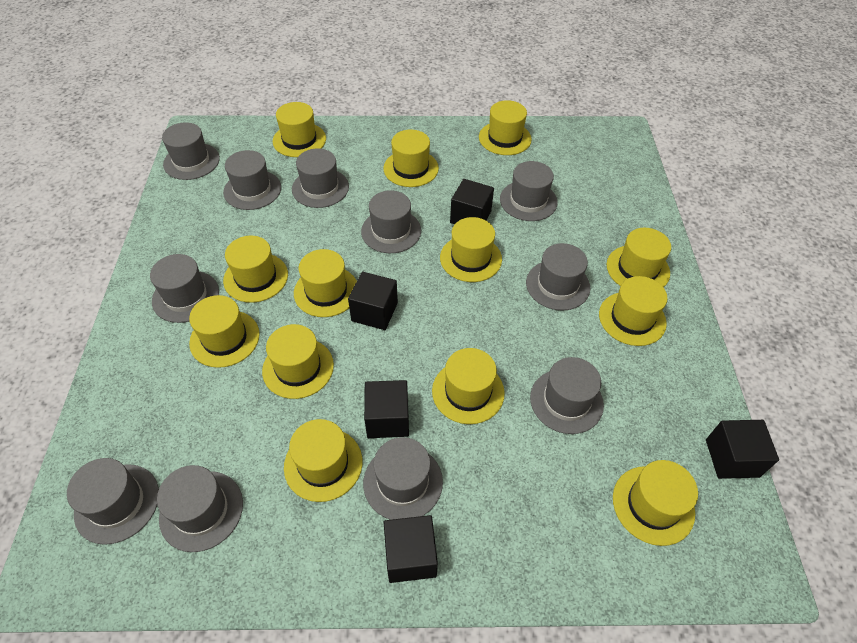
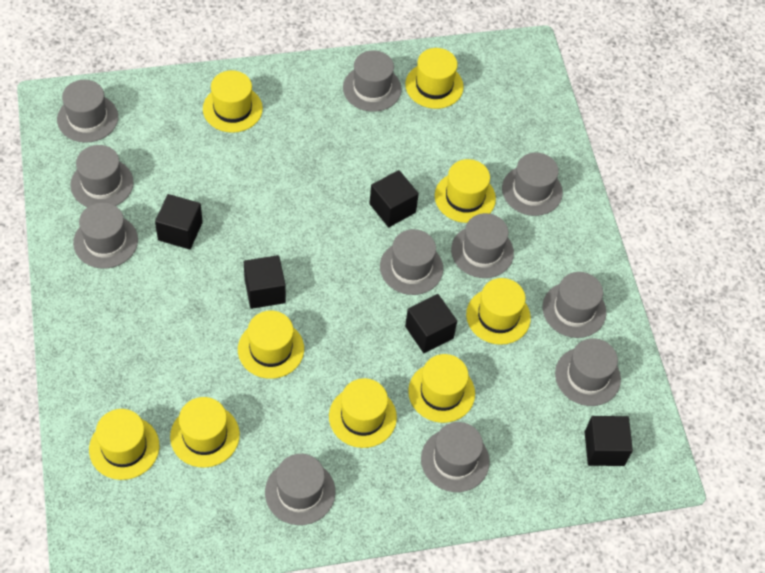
yellow hat: [189,295,260,368] [223,236,288,303] [262,324,334,399] [273,102,326,157] [284,419,362,502] [294,249,357,317] [383,130,439,187] [432,348,505,424] [440,217,502,282] [479,100,532,155] [599,276,668,346] [606,228,671,287] [613,460,698,546] = 13 -> [89,409,159,480] [170,397,240,468] [203,70,263,133] [238,311,304,379] [329,378,397,448] [405,48,464,109] [408,354,475,423] [435,159,496,223] [466,278,531,345] = 9

